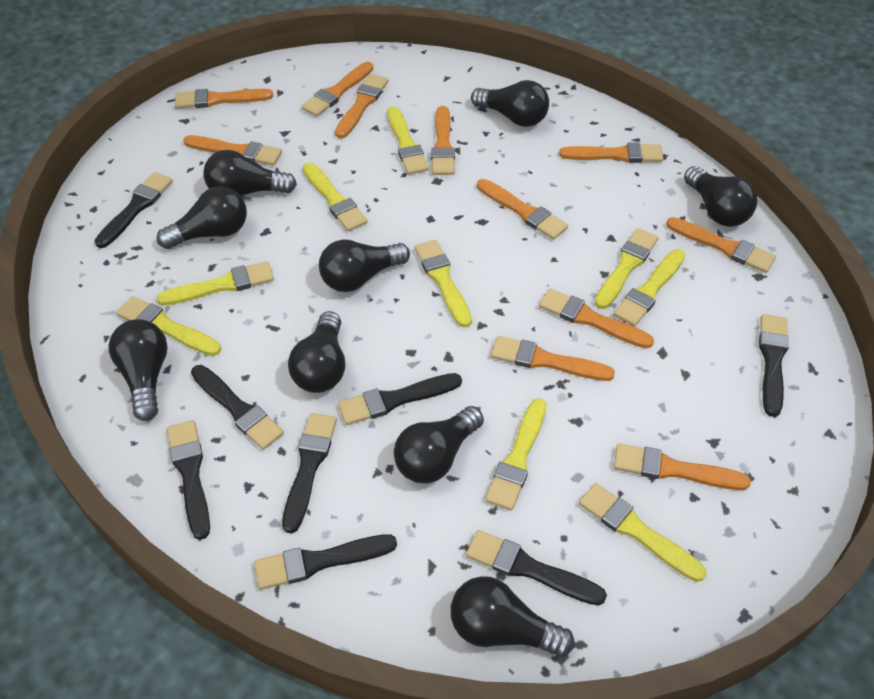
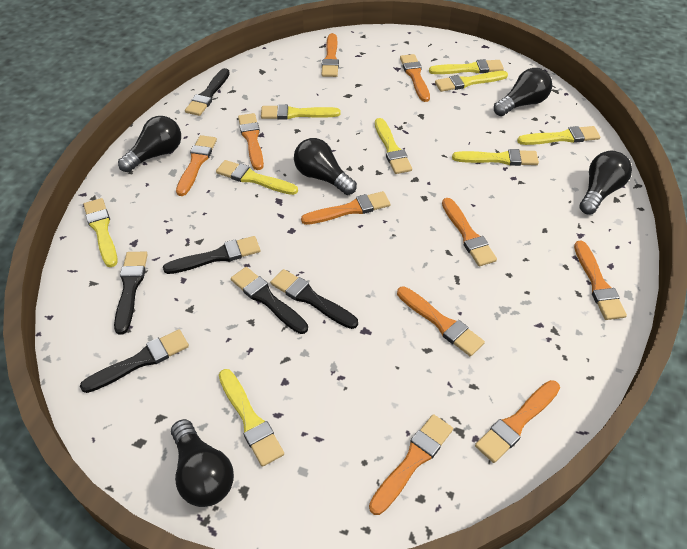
black brush: [95,172,173,248] [167,420,210,540] [191,365,284,450] [254,534,397,590] [282,413,337,534] [338,373,462,425] [466,530,607,605] [759,314,789,417] = 8 -> [80,329,189,393] [114,251,148,335] [163,236,260,274] [185,68,230,116] [231,267,308,334] [270,269,358,329] = 6
black light bulb: [109,319,168,421] [157,186,247,249] [204,150,297,196] [288,311,345,393] [319,239,410,292] [394,406,484,484] [450,576,574,657] [471,80,549,127] [684,166,757,227] = 9 -> [118,116,181,172] [171,419,234,507] [294,138,357,195] [494,68,552,116] [580,151,632,214] = 5
orange brush: [175,89,273,109] [183,135,282,166] [301,62,373,117] [335,74,388,138] [431,106,455,175] [477,179,568,240] [491,336,615,381] [539,288,654,348] [559,142,663,163] [614,443,751,490] [666,217,776,273] = 11 -> [176,135,217,196] [238,113,264,170] [301,191,390,225] [321,33,339,77] [369,414,453,515] [397,286,485,356] [400,54,430,102] [442,198,497,266] [475,380,560,463] [574,241,627,320] = 10

